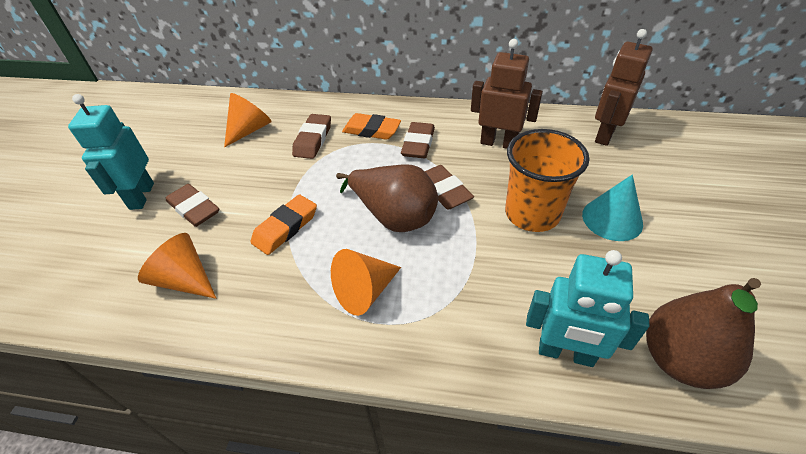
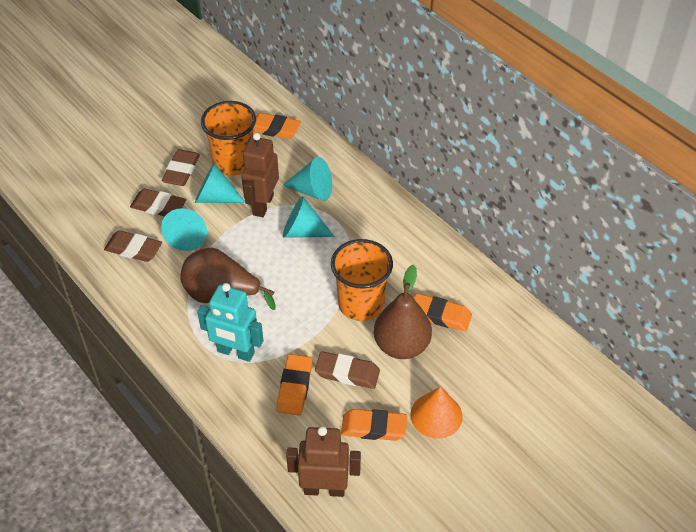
orange cone: [138,233,216,299] [224,93,272,147] [331,249,401,316] = 3 -> [411,387,463,439] = 1
orange cup: [505,129,589,232] = 1 -> [201,101,256,176] [331,239,393,321] = 2
orange eraser: [251,195,317,255] [342,113,401,140] = 2 -> [253,113,301,139] [277,354,312,416] [341,409,407,441] [414,293,472,332] = 4
turquoise cone: [582,175,643,241] = 1 -> [161,208,207,251] [195,163,245,203] [282,157,332,201] [283,196,335,238] = 4
turquoise robot: [68,94,154,210] [526,250,650,367] = 2 -> [197,283,264,362] = 1

